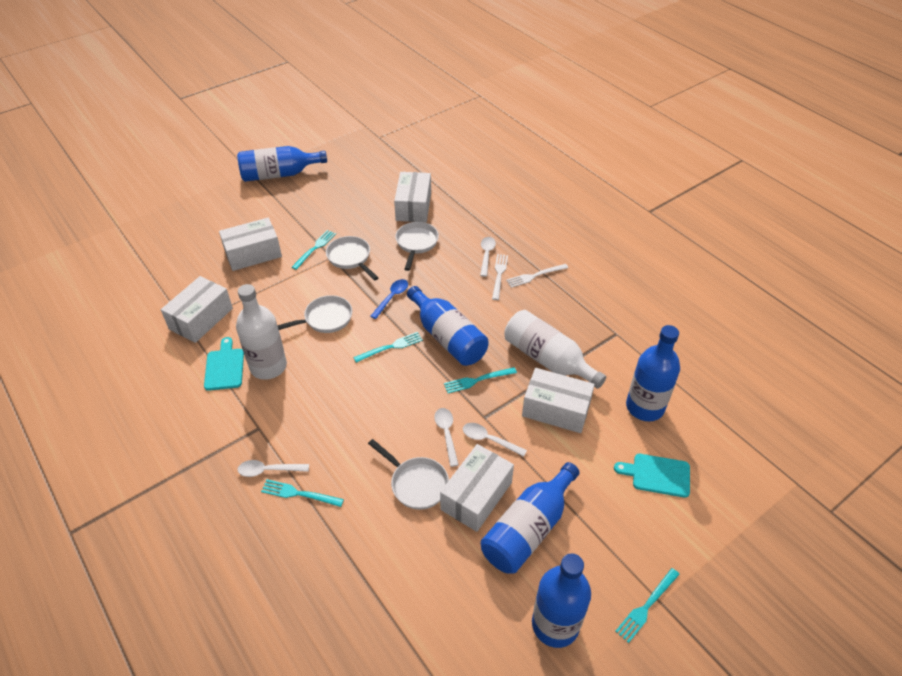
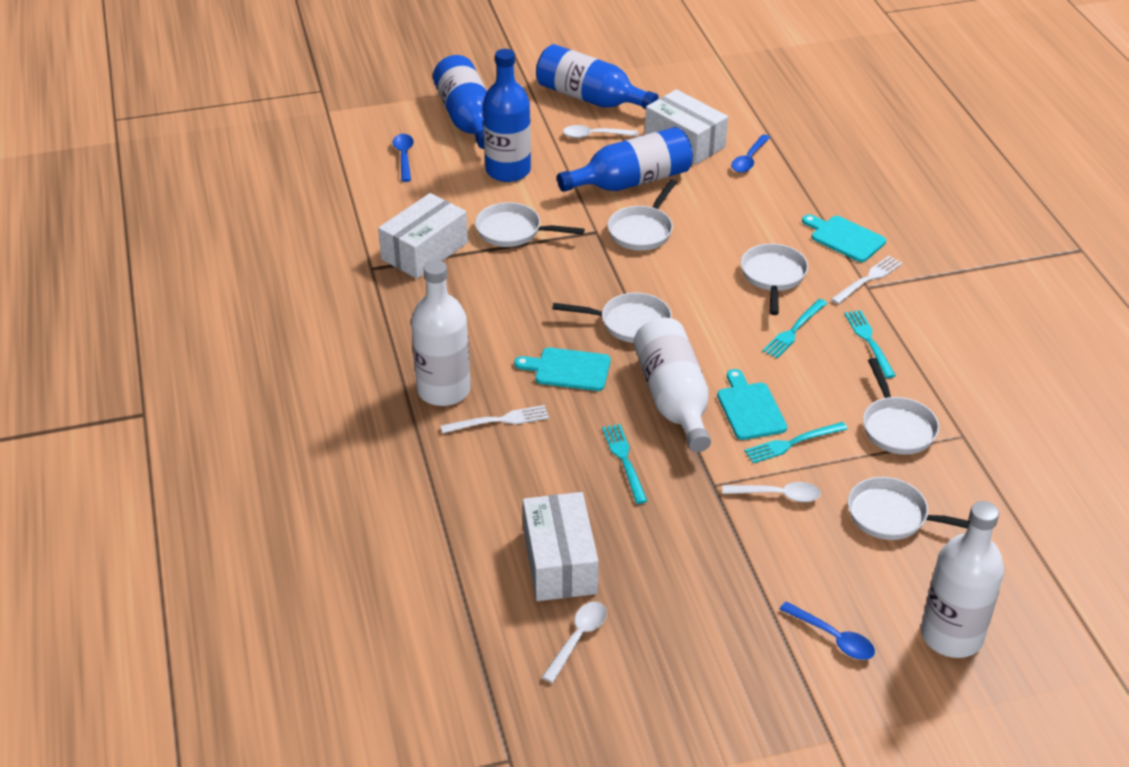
blue bottle: [237,146,327,182] [407,286,489,366] [481,462,580,574] [532,553,591,648] [626,325,680,421] = 5 -> [433,55,487,149] [483,49,531,182] [536,44,659,109] [557,127,693,192] = 4
blue spoon: [370,279,408,319] = 1 -> [393,134,414,182] [731,134,771,173] [780,601,875,660] = 3
turquoise cutting board: [204,337,244,391] [614,454,690,498] = 2 -> [514,348,611,391] [717,369,787,440] [802,214,886,262] = 3
turquoise fork: [261,479,344,507] [292,230,336,270] [353,332,423,363] [444,367,517,393] [615,568,680,643] = 5 -> [602,424,647,504] [744,422,848,463] [762,299,827,358] [844,310,896,378] = 4
white bottle: [236,284,287,380] [504,310,606,389] = 2 -> [411,260,470,406] [633,318,711,452] [921,501,1004,658] = 3
white box: [161,276,233,343] [219,218,282,271] [394,172,431,222] [440,444,514,532] [522,368,595,433] = 5 -> [378,193,468,279] [523,492,599,601] [645,89,728,165] = 3
white pan: [277,295,352,333] [326,236,379,281] [368,439,449,510] [395,222,439,271] = 4 -> [475,202,585,247] [552,293,672,343] [608,179,677,251] [741,244,808,315] [848,477,970,540] [863,358,939,455] = 6
white spoon: [238,460,309,477] [434,408,459,467] [463,423,527,457] [480,237,496,277] = 4 -> [542,602,607,683] [563,125,638,138] [722,482,821,502] = 3

